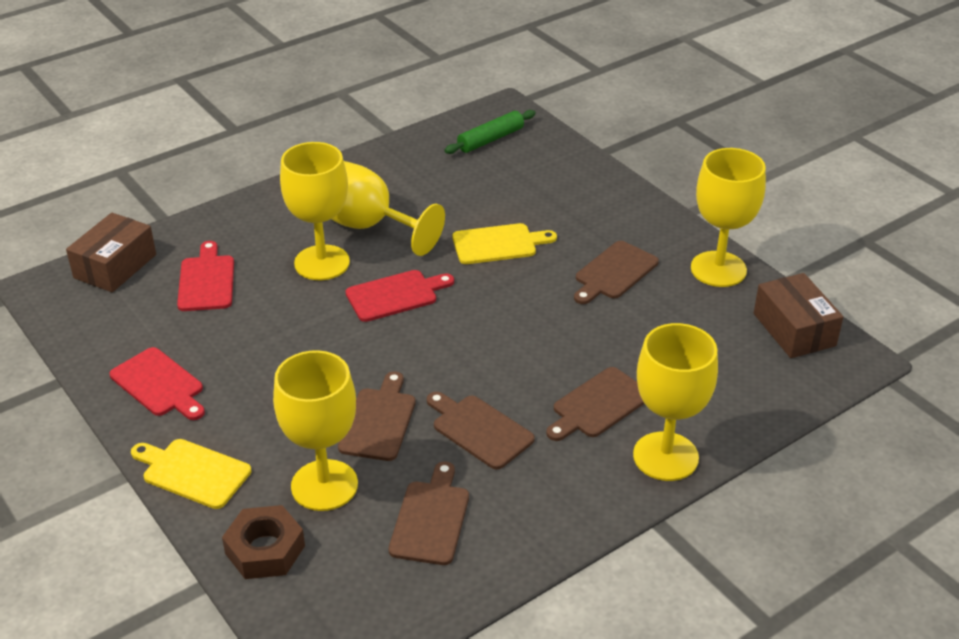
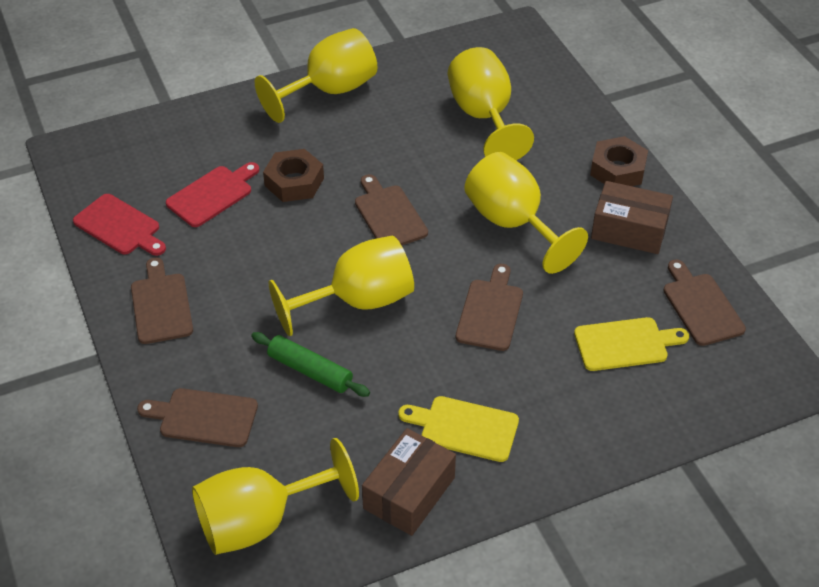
brown nut: [222,505,305,579] = 1 -> [263,149,324,202] [590,136,648,186] = 2
red cutting board: [110,347,205,420] [177,241,234,311] [346,270,454,322] = 3 -> [73,194,166,256] [166,162,259,227] = 2

